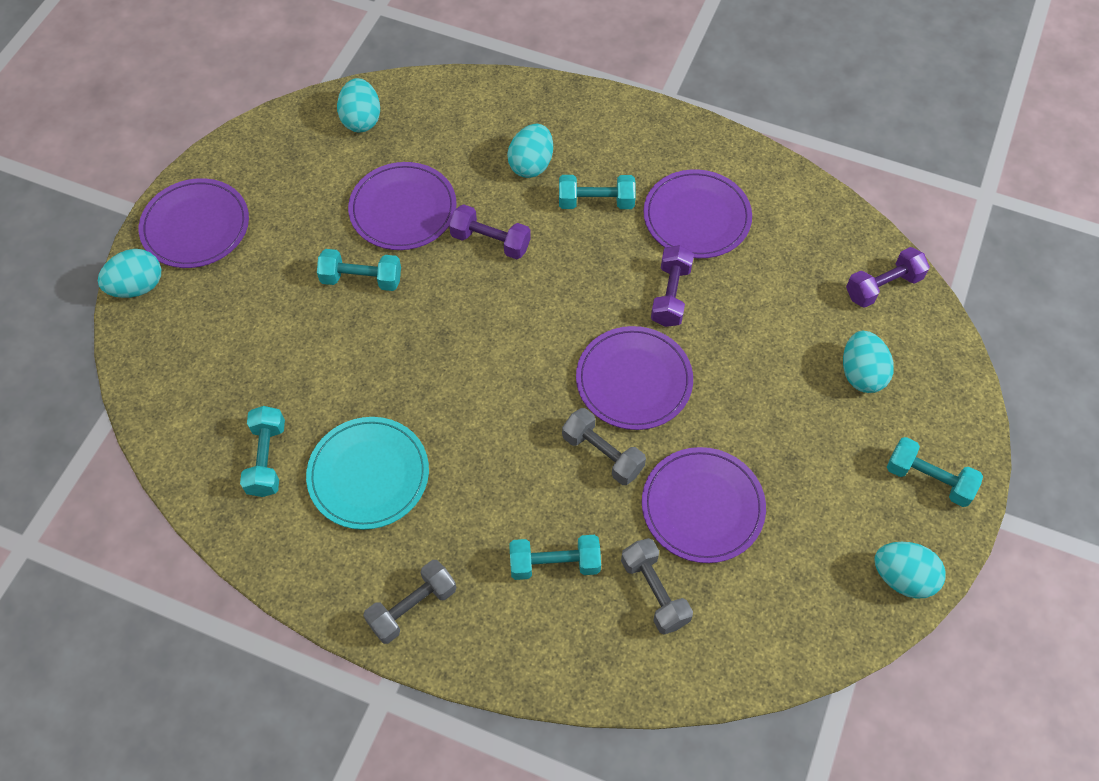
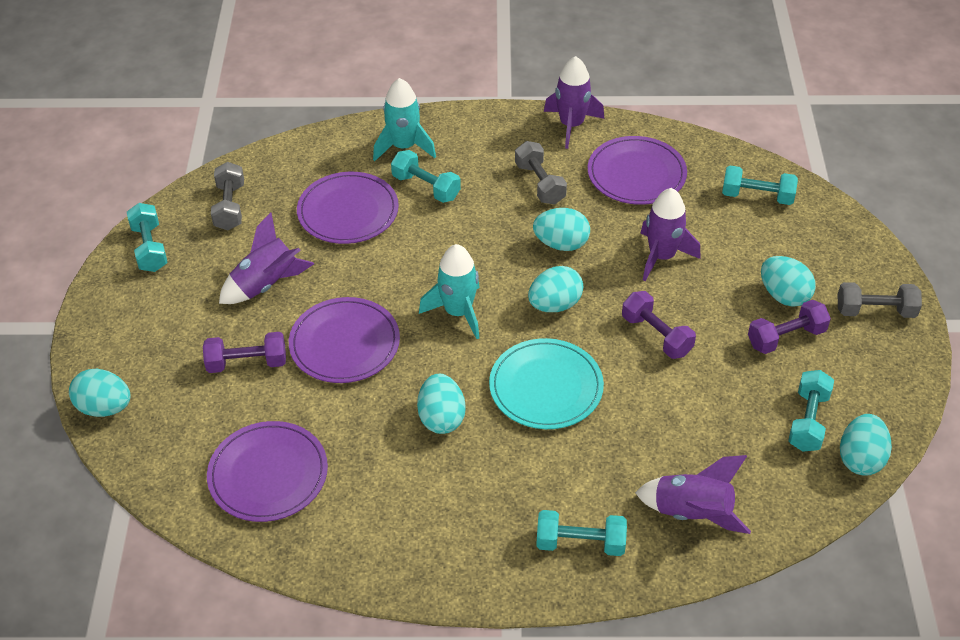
purple plate: [139,178,249,268] [348,162,457,250] [576,326,693,430] [642,447,766,563] [643,169,752,258] = 5 -> [207,421,328,522] [289,297,400,383] [297,172,399,244] [588,136,687,205] = 4
purple rocket: none = 0 -> [219,212,314,304] [544,56,604,149] [635,455,751,534] [641,188,701,281] = 4
turquoise egg: [98,249,161,298] [337,78,380,132] [507,124,553,178] [843,331,894,393] [874,542,945,599] = 5 -> [69,369,130,417] [417,374,466,434] [528,266,583,312] [533,208,590,251] [761,256,816,307] [840,414,892,476] = 6
turquoise rocket: none = 0 -> [373,78,436,161] [419,244,480,339] = 2

